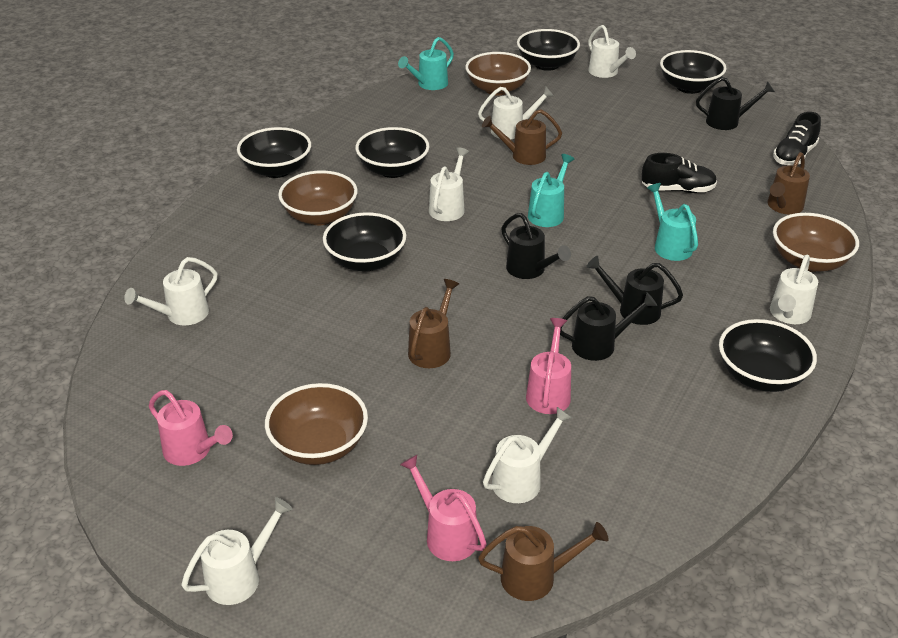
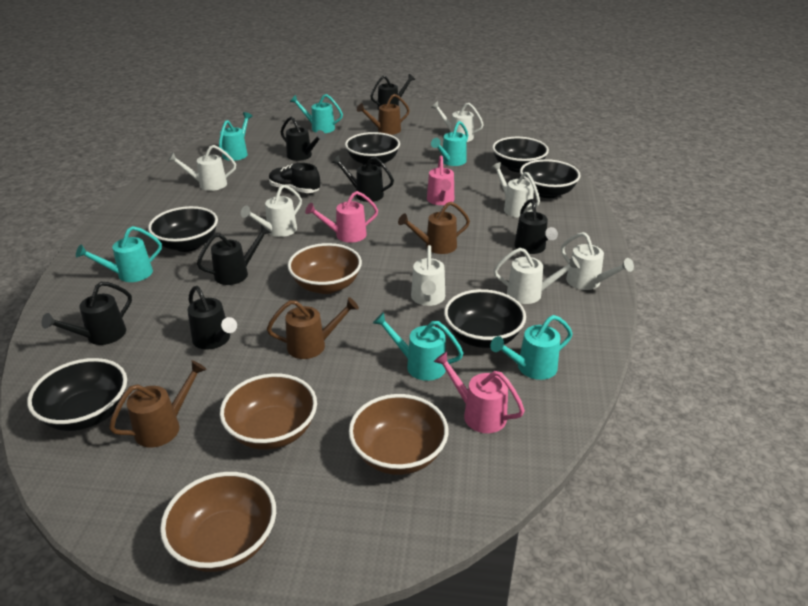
black shoe: [642,153,717,193] [773,112,821,165] = 2 -> [269,163,320,193] = 1
black watering can: [501,213,571,279] [560,293,657,361] [586,256,683,325] [696,77,775,130] = 4 -> [41,282,132,345] [187,286,237,350] [197,224,272,285] [281,117,326,161] [331,155,394,202] [370,74,415,110] [514,199,558,254] = 7
turquoise watering can: [398,37,454,90] [528,154,575,227] [647,183,698,261] = 3 -> [76,226,162,282] [219,112,252,161] [290,94,343,133] [373,312,463,381] [431,121,468,166] [490,315,573,380] = 6

